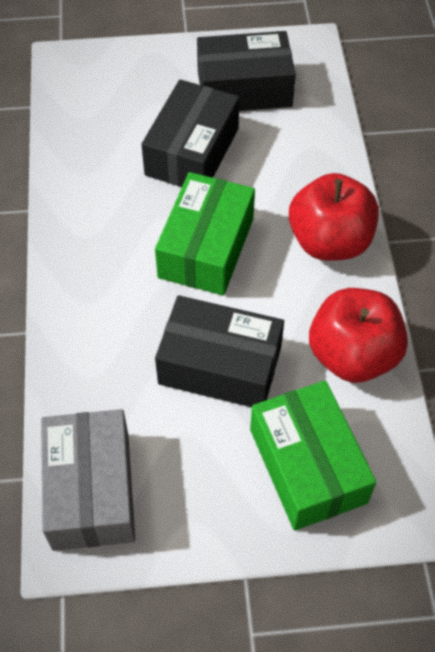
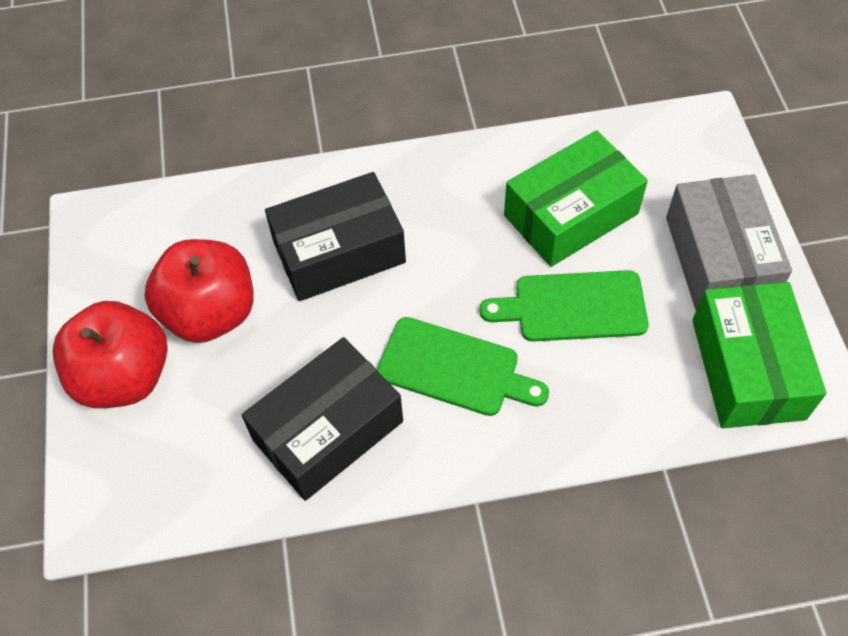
black box: [141,79,239,187] [155,295,284,407] [197,31,296,111] = 3 -> [242,337,403,501] [265,172,406,301] = 2
green cutting board: none = 0 -> [377,317,549,416] [480,270,649,342] = 2

